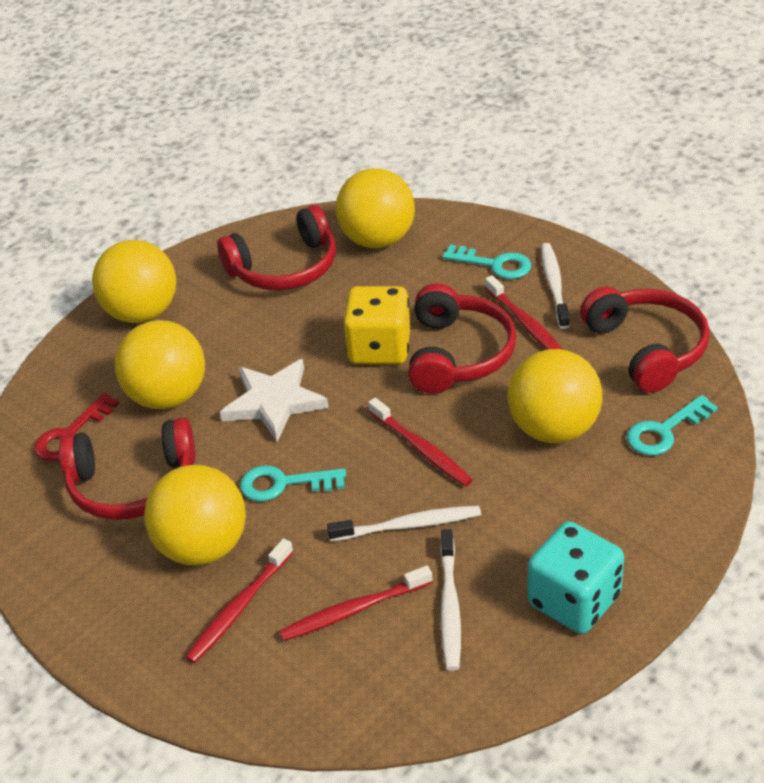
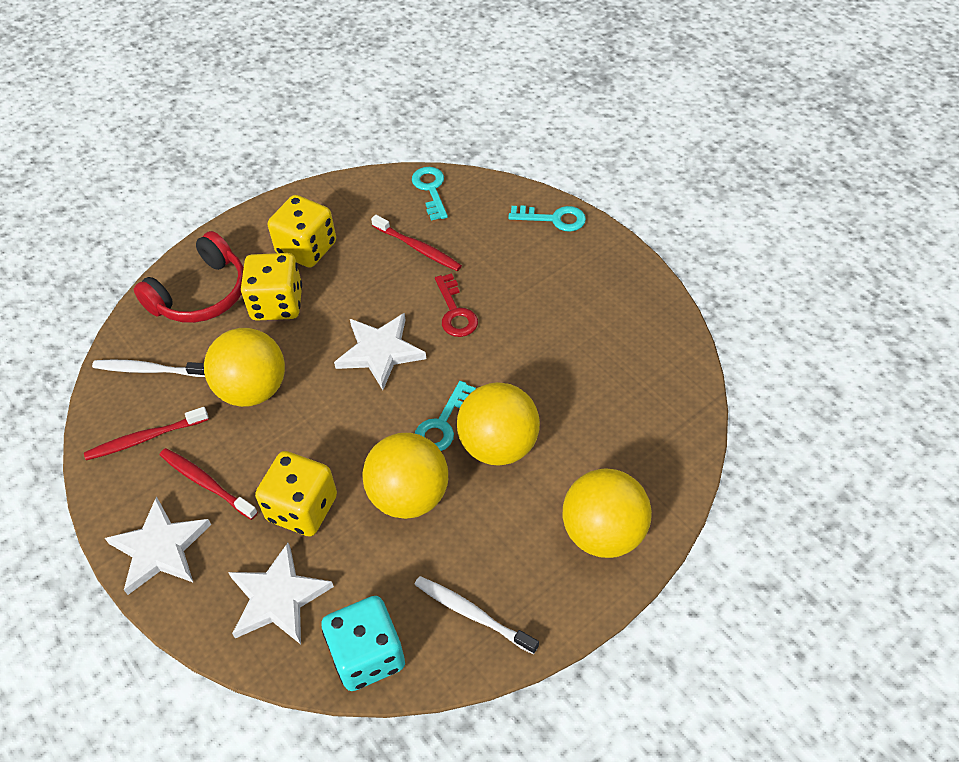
red headphones: [59,418,195,520] [217,205,336,290] [408,283,517,394] [580,287,710,393] = 4 -> [134,231,244,323] = 1
red toothbrush: [185,538,293,663] [279,565,433,641] [368,398,473,487] [485,275,563,350] = 4 -> [84,407,209,461] [160,448,258,520] [371,215,462,271] = 3
white star: [220,359,329,442] = 1 -> [105,497,211,595] [228,543,334,644] [334,313,426,390] = 3
white toothbrush: [327,505,481,541] [440,529,461,671] [541,243,570,329] = 3 -> [92,360,205,377] [414,576,539,654] = 2
yellow ball: [92,240,176,323] [115,320,205,409] [144,465,246,566] [336,168,415,248] [508,349,602,443] = 5 -> [204,328,285,407] [362,433,448,519] [457,382,540,466] [563,469,652,558] = 4
yellow dice: [343,286,411,364] = 1 -> [241,253,302,321] [255,451,337,537] [268,195,336,268] = 3

